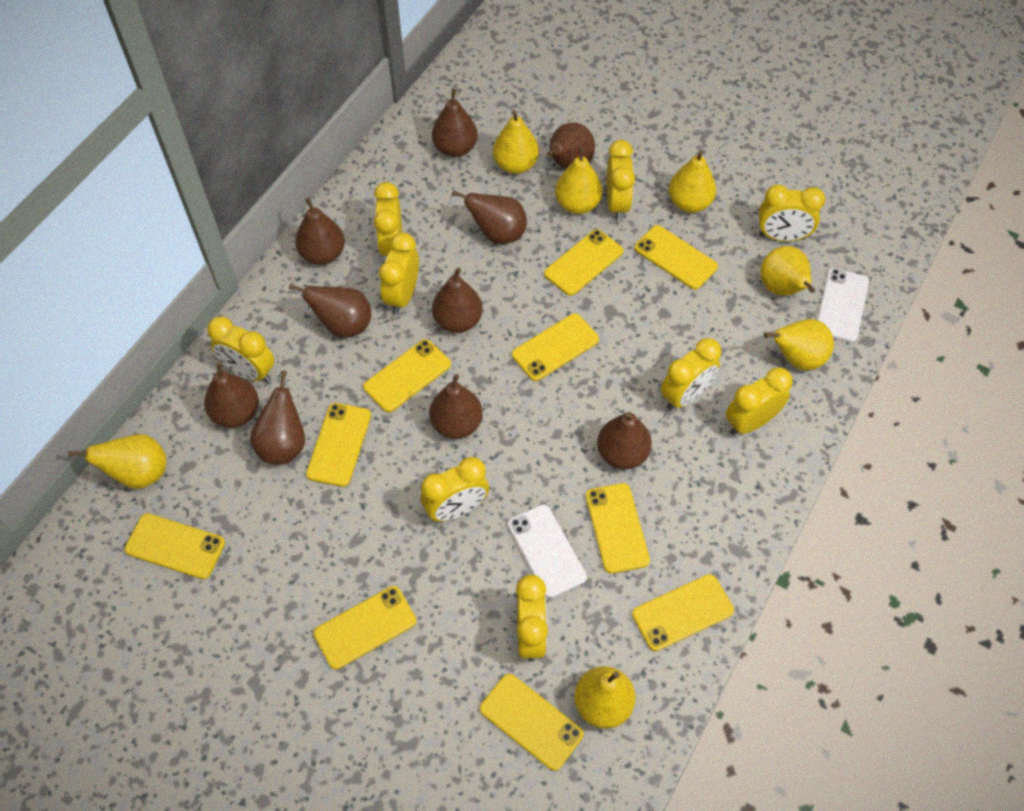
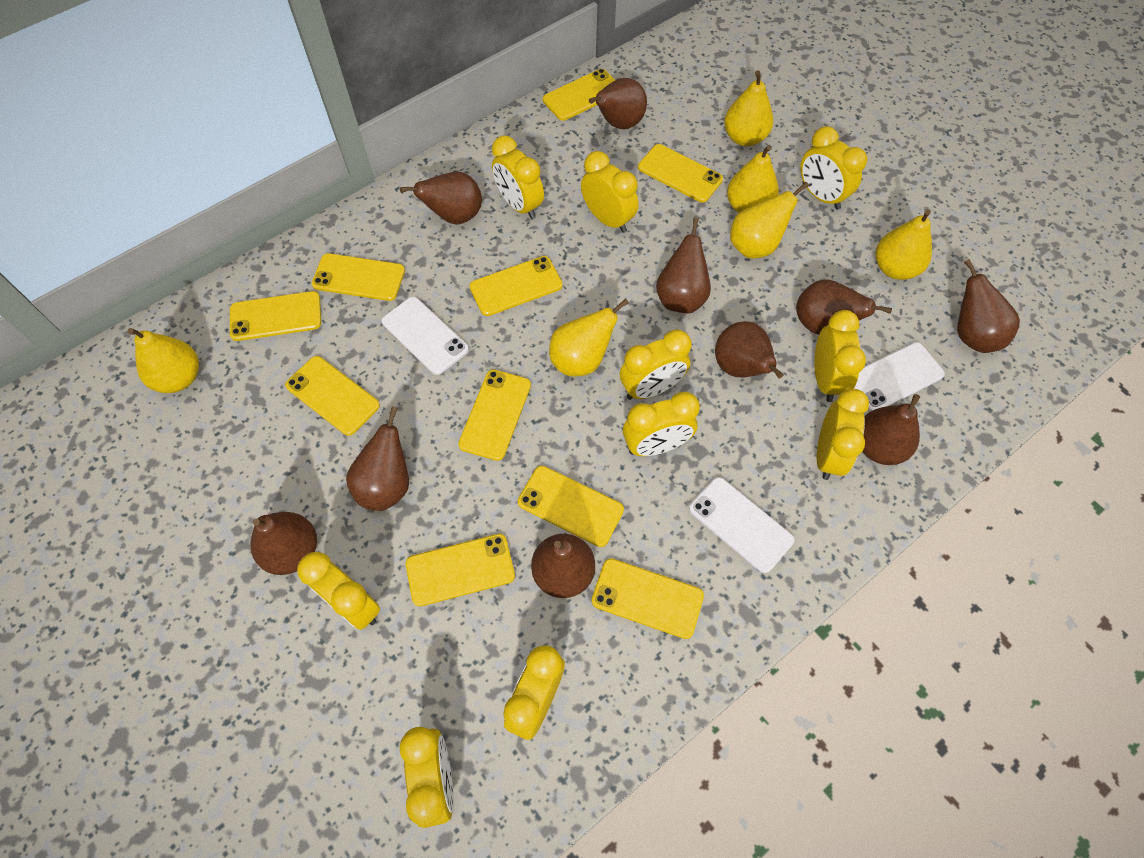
white phone: [508,504,587,598] [817,268,869,342] = 2 -> [382,297,469,375] [689,477,794,573] [854,342,945,412] = 3
yellow clock: [207,316,274,382] [374,182,402,256] [379,232,419,314] [421,457,489,522] [516,575,548,662] [607,140,635,221] [661,338,721,410] [726,367,793,435] [759,185,825,242] = 9 -> [297,552,380,630] [400,727,454,828] [492,135,544,220] [503,645,565,740] [581,151,639,233] [620,329,692,400] [623,392,700,456] [800,126,867,210] [815,310,866,402] [817,389,869,480] = 10
yellow pear: [68,434,167,489] [493,110,539,174] [555,146,603,214] [574,666,636,729] [668,150,716,213] [760,246,815,296] [764,319,834,371] = 7 -> [127,328,199,393] [549,298,629,376] [724,70,773,146] [727,145,779,213] [730,182,809,258] [876,209,932,280] = 6

